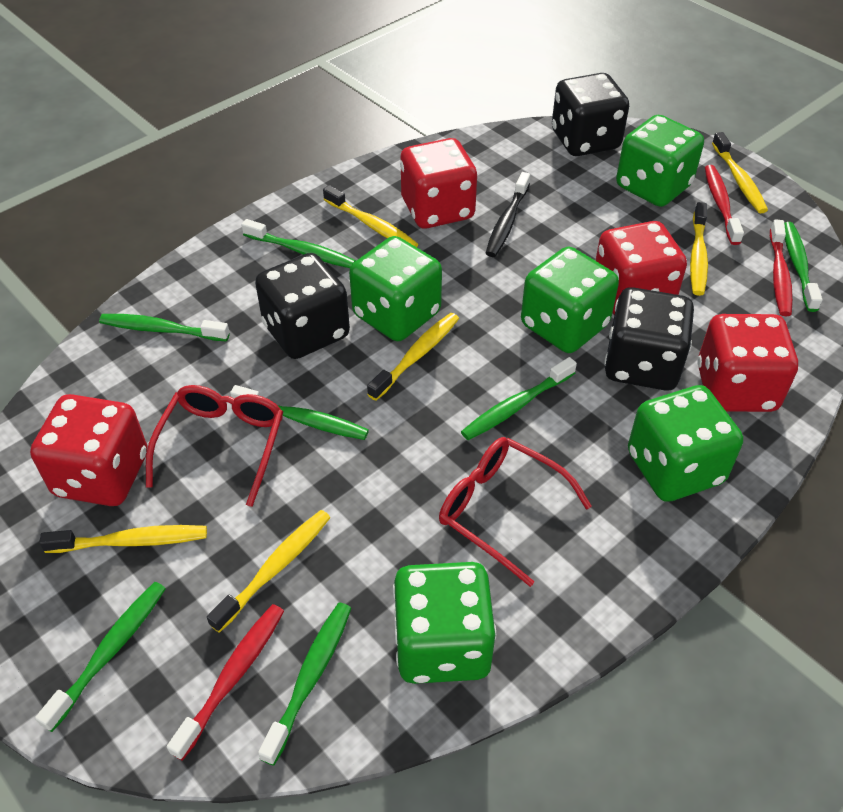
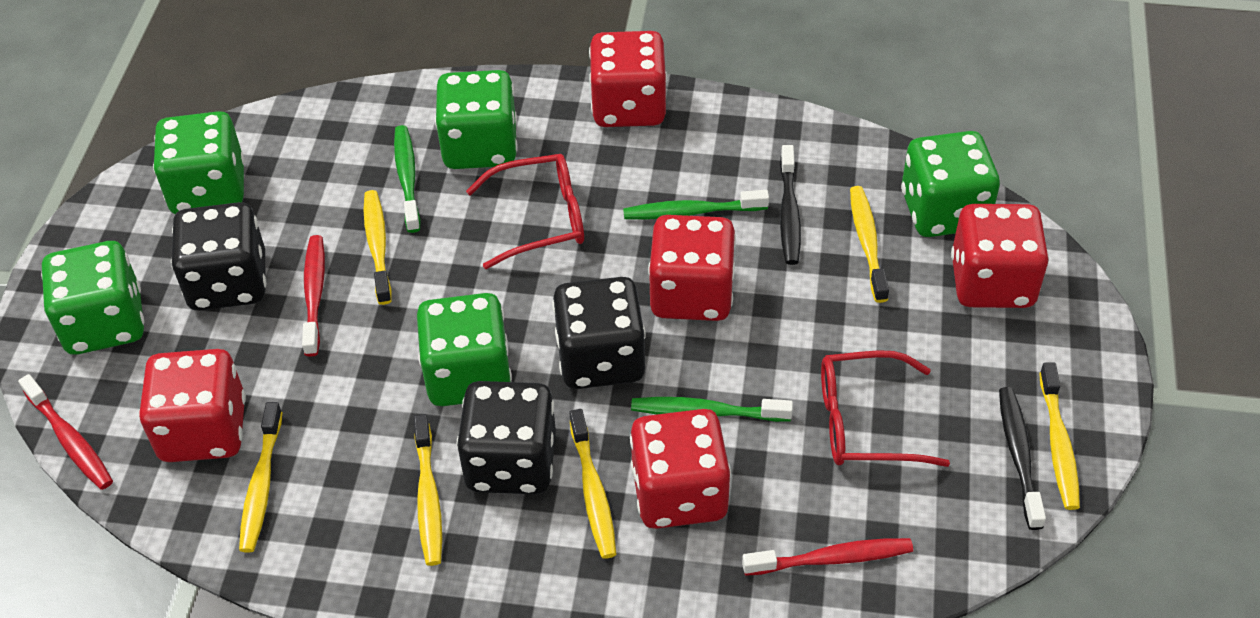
black toothbrush: [486,172,530,257] = 1 -> [780,145,801,265] [999,387,1046,530] = 2
green toothbrush: [35,582,166,732] [99,314,230,342] [230,385,369,440] [241,219,356,268] [258,602,351,766] [461,357,577,440] [784,222,822,312] = 7 -> [394,125,420,233] [623,190,769,220] [631,397,793,422] = 3
red dice: [30,394,147,506] [400,138,477,228] [595,221,687,315] [697,314,798,412] = 4 -> [139,349,246,462] [589,31,667,127] [630,409,731,529] [648,215,736,321] [951,204,1049,308] = 5

